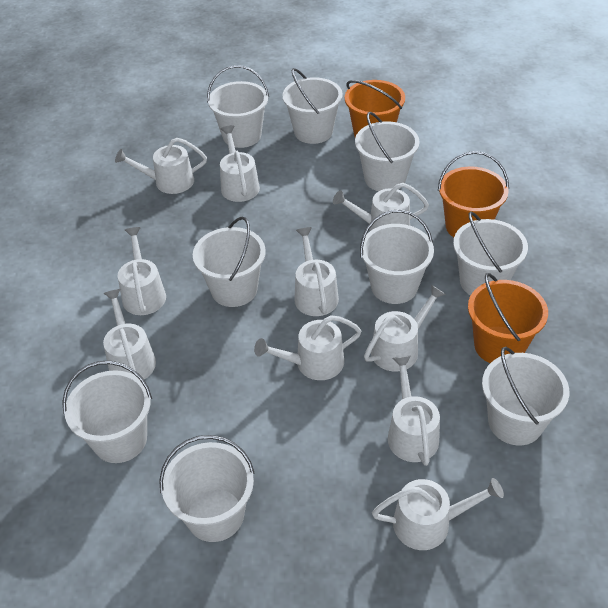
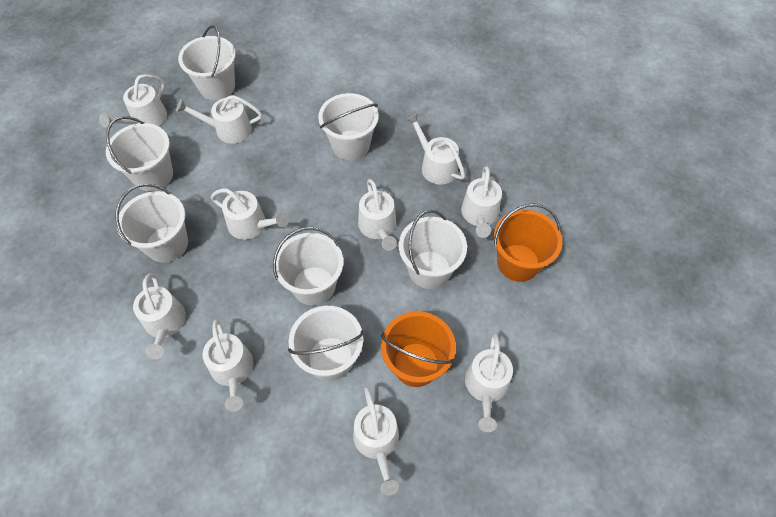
orange bucket: [345,80,405,137] [438,151,509,237] [468,273,548,363] = 3 -> [381,311,456,387] [494,204,563,282] = 2
white bucket: [62,361,152,463] [159,435,255,542] [193,217,266,307] [207,65,269,148] [282,68,343,144] [355,112,420,191] [360,210,434,304] [453,211,528,295] [482,347,569,445] = 9 -> [106,116,173,191] [115,184,188,262] [178,25,236,100] [273,227,343,306] [288,306,364,381] [318,93,379,160] [399,210,467,289] = 7

